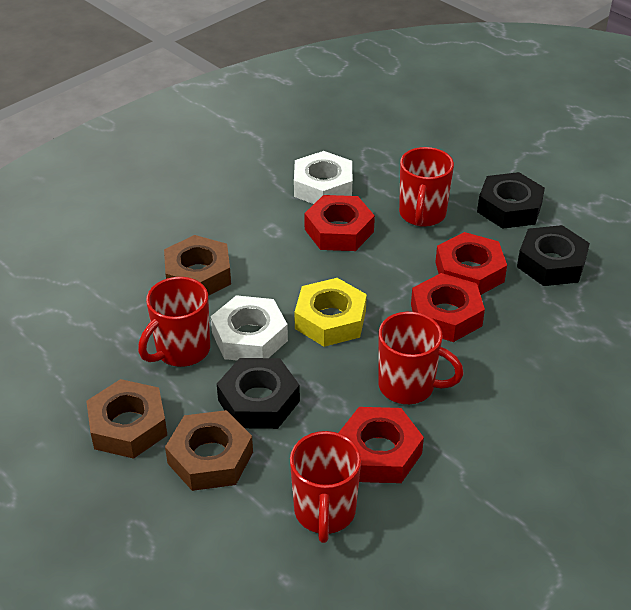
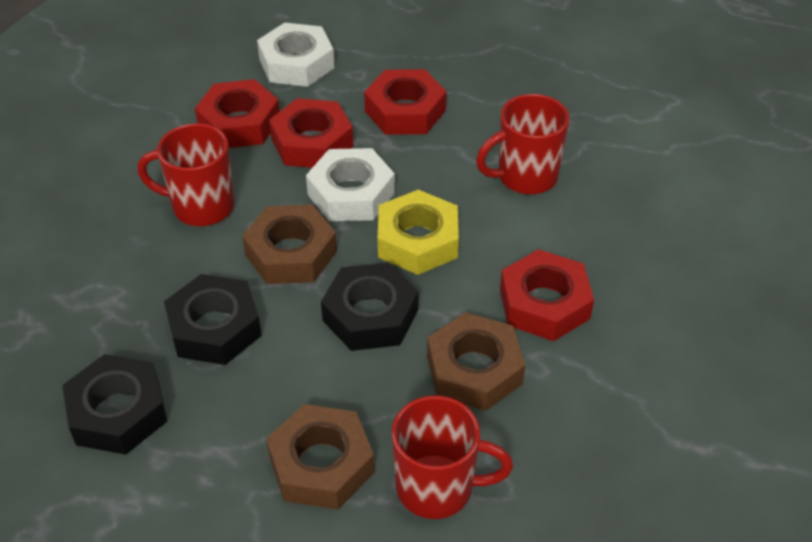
red mug: [138,277,210,367] [290,431,361,543] [378,312,464,404] [399,147,454,227] = 4 -> [137,123,234,226] [392,395,513,519] [476,94,569,194] = 3

